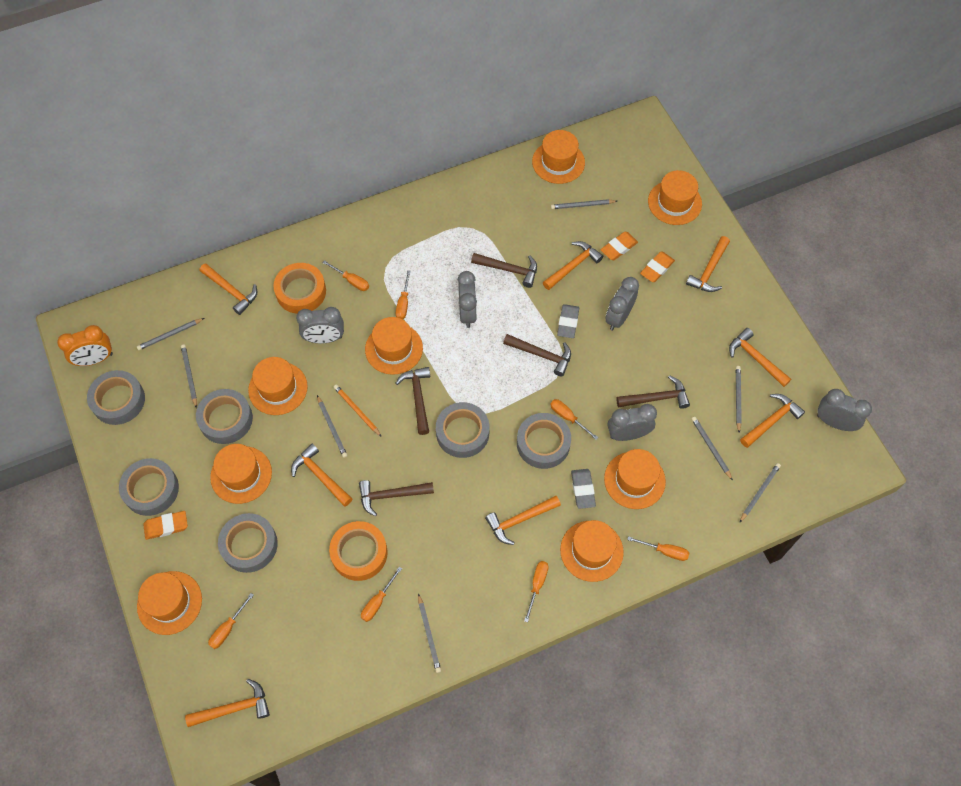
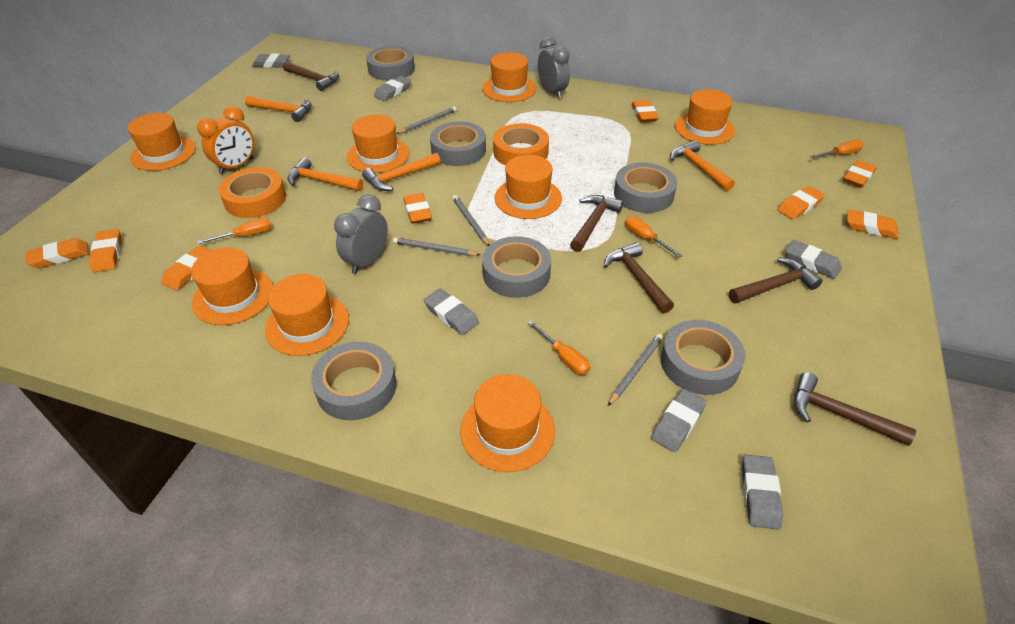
grey clock: [296,307,344,344] [458,271,477,328] [605,277,639,331] [608,404,657,441] [817,389,872,431] = 5 -> [334,195,388,274] [538,37,570,99] = 2
grey eraser: [557,304,579,338] [571,469,596,509] = 2 -> [252,53,290,68] [374,76,411,101] [424,289,479,335] [651,389,707,452] [742,455,783,530] [785,240,842,279] = 6
grey pencil: [137,318,204,350] [181,345,197,408] [317,395,347,458] [418,594,441,673] [551,199,617,209] [691,417,733,481] [736,366,742,433] [740,463,781,522] = 8 -> [393,237,480,256] [396,107,457,134] [452,195,490,246] [608,334,663,406] = 4
orange eraser: [143,511,188,540] [600,232,638,260] [640,252,675,282] = 3 -> [26,238,89,268] [89,229,122,272] [162,245,211,291] [403,193,432,224] [631,100,659,122] [777,186,825,219] [843,160,877,188] [847,209,898,239] = 8
orange hammer: [185,679,270,727] [200,263,257,315] [291,444,353,507] [485,496,561,545] [543,241,603,290] [686,236,730,292] [729,328,791,387] [740,394,805,448] = 8 -> [245,96,312,122] [287,157,363,191] [362,153,441,191] [670,140,735,191] = 4
orange pencil: [334,384,382,437] = 1 -> none = 0
orange screwdriver: [208,593,254,649] [322,260,369,291] [361,567,402,622] [396,270,411,319] [524,561,548,622] [550,399,598,440] [627,536,689,561] = 7 -> [197,218,272,244] [528,320,590,375] [625,216,682,258] [810,140,864,159] = 4

